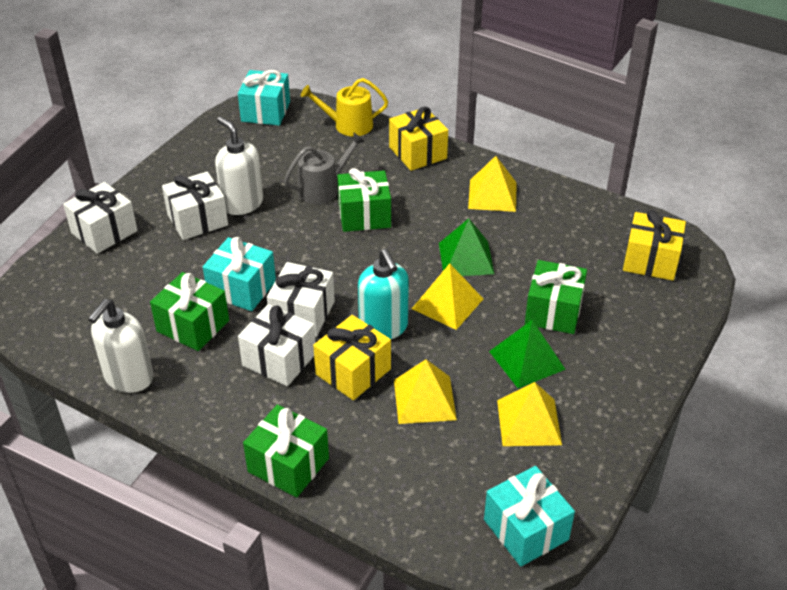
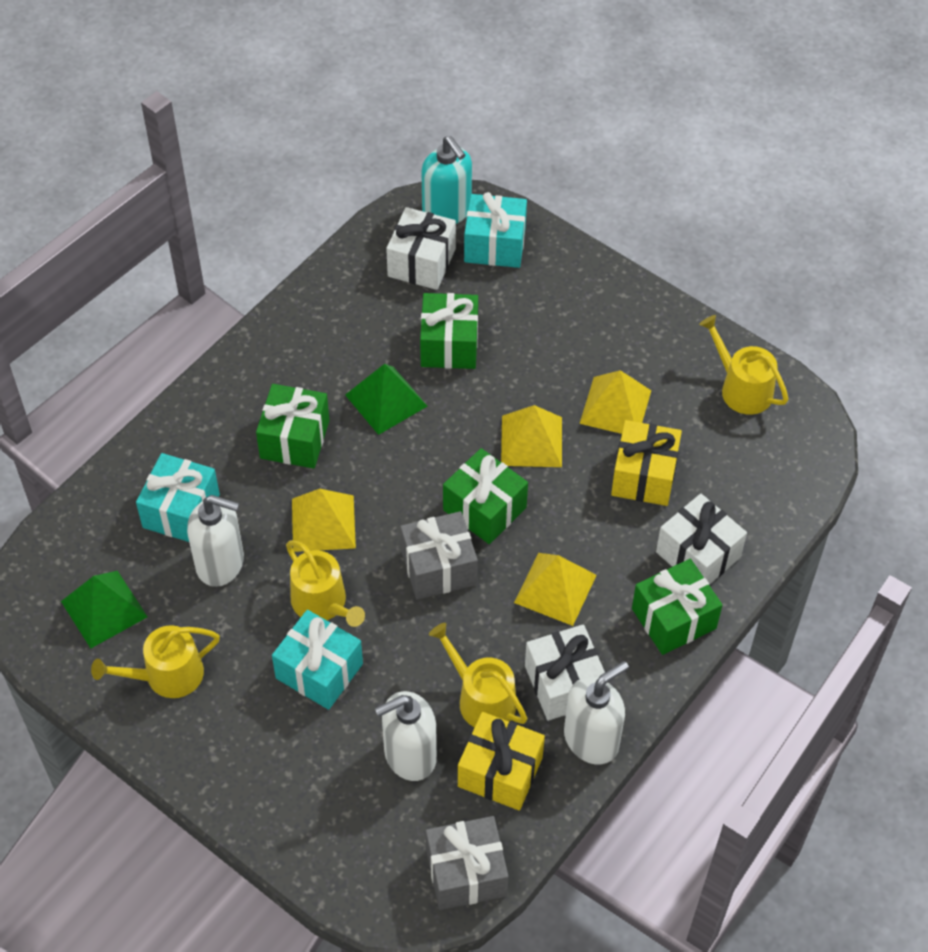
grey gift: none = 0 -> [400,511,478,600] [426,816,509,910] = 2
grey watering can: [284,133,365,204] = 1 -> none = 0
white gift: [63,182,138,254] [162,172,228,240] [238,304,315,386] [267,262,335,337] = 4 -> [386,207,456,290] [525,624,605,721] [656,493,747,585] = 3
white soap dispenser: [88,299,153,393] [215,117,263,215] = 2 -> [187,495,244,587] [375,691,437,781] [564,661,629,765] = 3
yellow gift: [313,315,391,400] [389,107,448,171] [623,210,686,281] = 3 -> [458,712,545,811] [611,420,682,506] = 2
yellow watering can: [301,78,388,136] = 1 -> [91,625,220,698] [286,541,365,627] [429,623,527,727] [699,315,789,415] = 4

